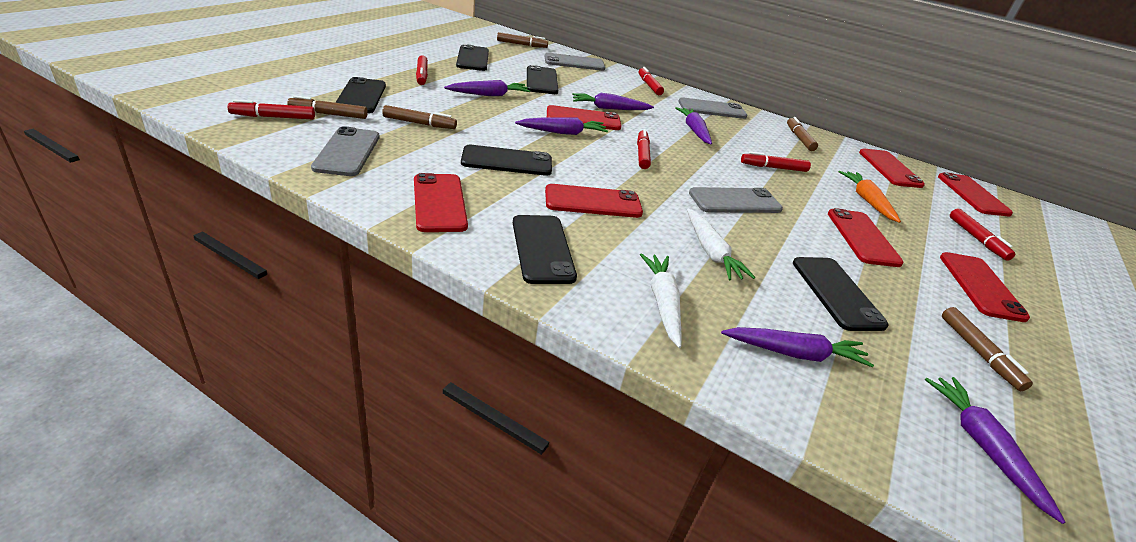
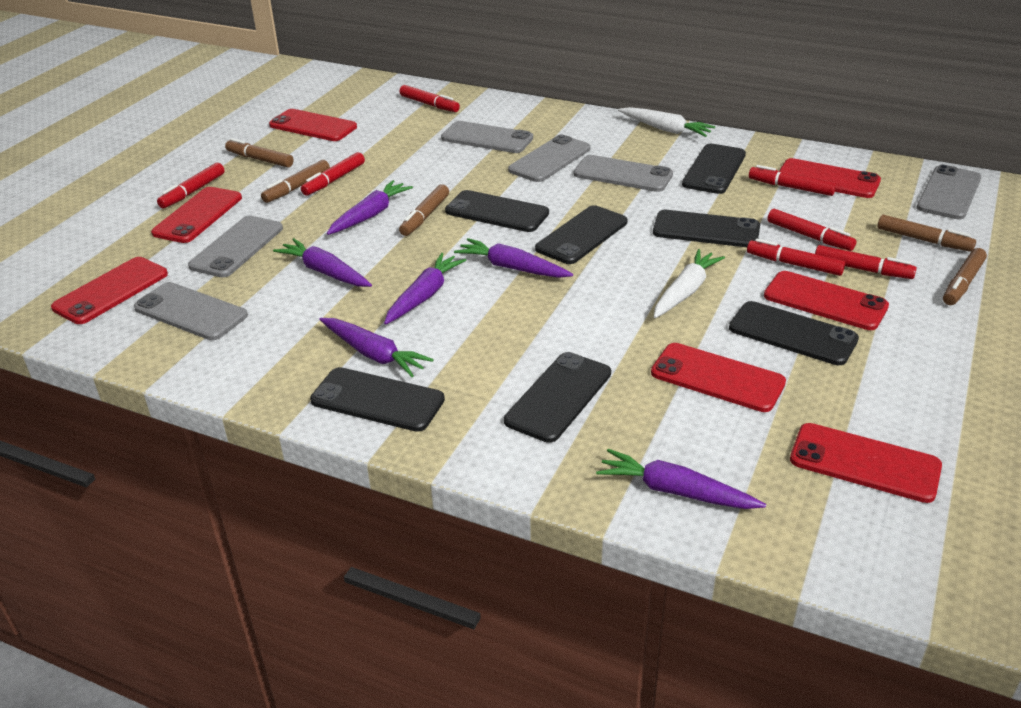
black phone: [335,77,386,113] [456,44,489,71] [461,145,552,176] [513,215,577,284] [527,65,558,94] [793,257,889,331] = 6 -> [310,367,445,432] [445,190,549,232] [504,352,611,443] [535,205,627,264] [653,210,760,247] [682,144,746,194] [729,301,859,365] = 7
grey phone: [311,126,379,176] [545,53,605,71] [679,97,747,119] [689,187,783,213] = 4 -> [134,282,248,340] [188,216,283,278] [441,121,533,153] [508,135,591,182] [574,155,673,192] [917,165,981,219] = 6
orange carrot: [839,171,901,223] = 1 -> none = 0
red marker: [227,100,315,120] [416,55,428,85] [637,129,651,169] [638,67,664,95] [741,151,811,172] [950,209,1015,261] = 6 -> [157,163,225,208] [301,152,365,196] [400,85,460,112] [747,238,845,276] [749,165,836,196] [767,209,856,251] [815,245,917,279] = 7

